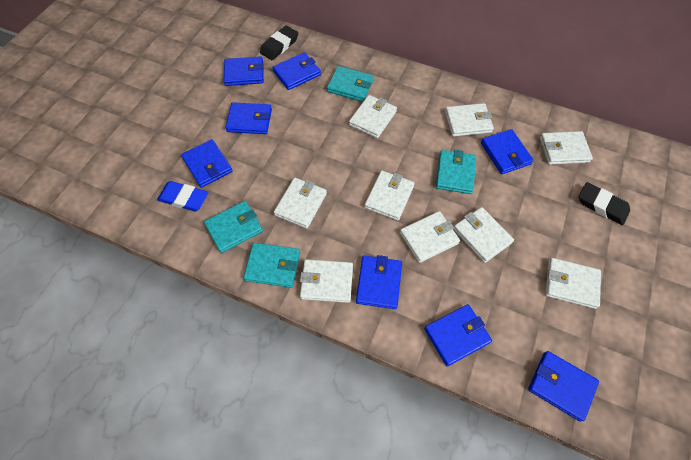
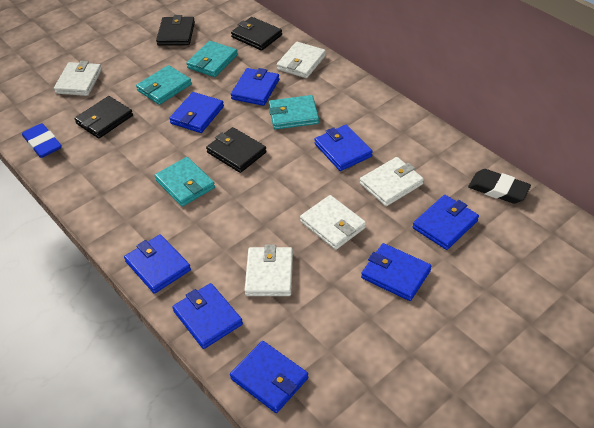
black eraser: [260,26,298,60] [579,182,630,225] = 2 -> [468,169,531,204] = 1
black wallet: none = 0 -> [74,96,133,138] [156,15,195,46] [206,127,267,173] [231,17,282,51] = 4
white wallet: [274,178,327,229] [300,259,353,303] [349,95,397,138] [365,171,415,221] [400,211,460,263] [445,103,494,137] [453,207,514,263] [540,131,593,165] [545,258,601,309] = 9 -> [54,61,102,96] [244,244,293,296] [277,42,326,78] [300,195,366,250] [360,157,424,206] = 5

